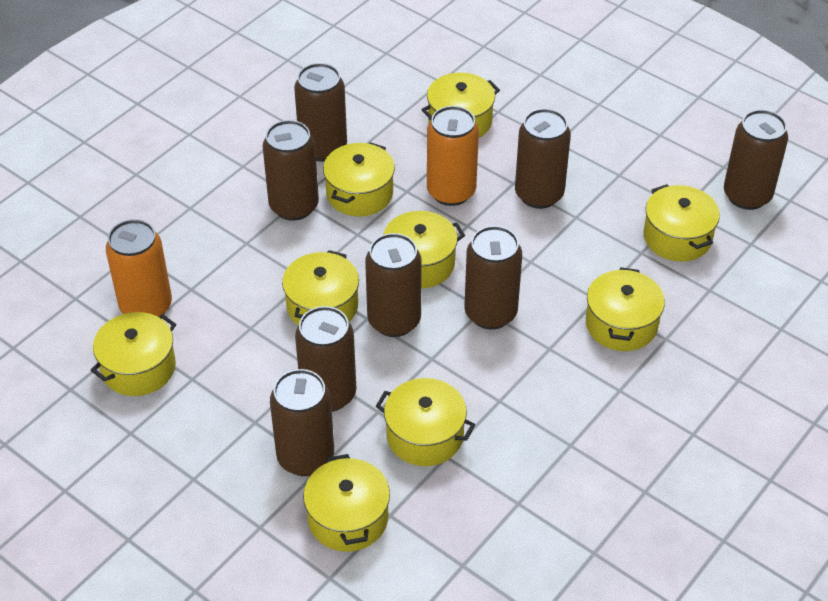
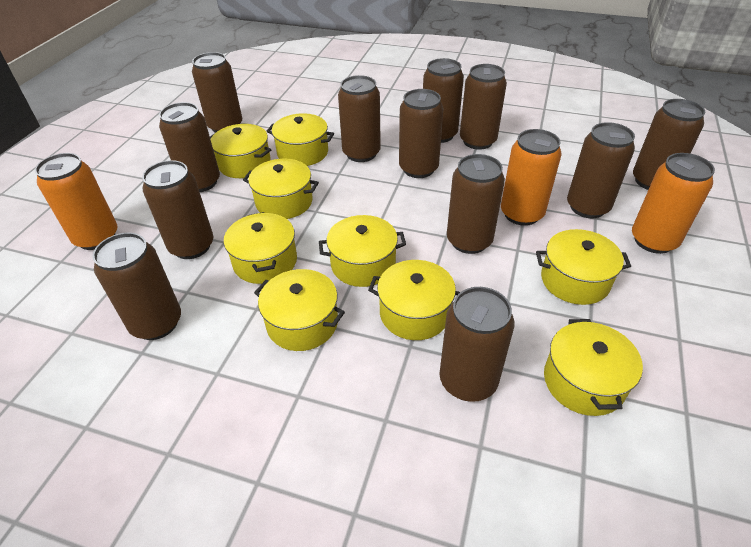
brown can: [263,120,319,221] [270,369,334,476] [294,63,347,162] [295,306,356,412] [365,233,422,337] [464,226,522,330] [515,108,571,209] [724,110,788,210] = 8 -> [93,233,181,340] [142,160,213,259] [159,102,220,192] [192,52,242,133] [338,75,381,162] [399,89,444,178] [423,58,464,143] [439,287,514,402] [447,154,505,254] [460,64,507,149] [567,122,635,218] [633,99,705,190] = 12
orange can: [106,219,172,317] [427,106,479,206] = 2 -> [35,153,117,250] [501,129,562,226] [632,153,715,254] = 3

